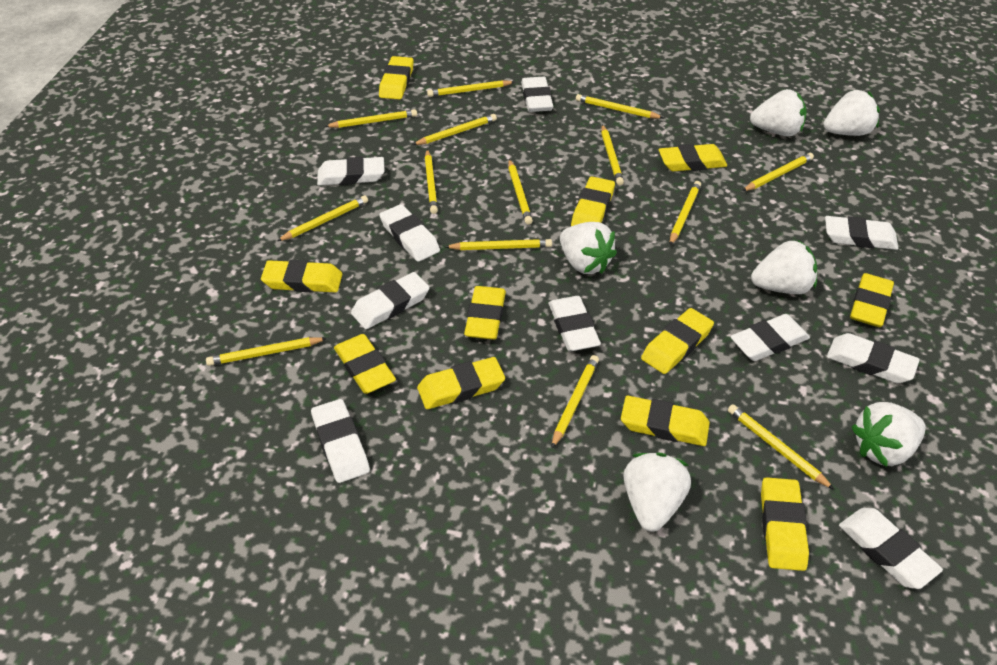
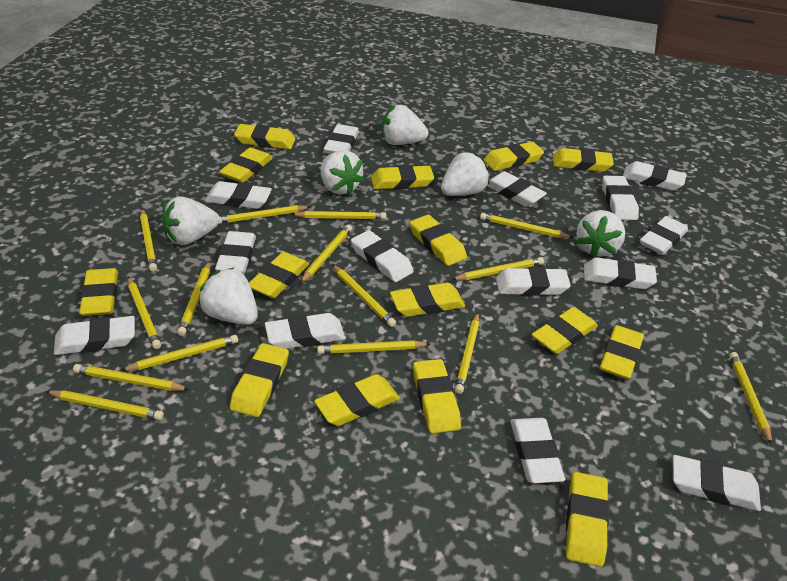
white eraser: [311,399,370,483] [317,157,384,186] [351,272,430,329] [379,204,440,262] [521,77,553,112] [549,296,601,351] [730,314,810,361] [825,216,898,250] [827,333,920,383] [839,508,943,589] = 10 -> [54,316,135,355] [205,181,272,209] [215,231,256,274] [265,313,345,349] [323,124,359,154] [351,230,414,282] [487,171,547,207] [496,267,571,296] [511,418,565,483] [584,258,657,289] [602,176,639,220] [623,161,687,191] [640,216,688,255] [673,455,761,511] = 14
yellow eraser: [261,260,342,293] [334,334,396,394] [379,56,414,100] [417,357,505,409] [464,286,506,340] [571,177,615,226] [621,396,710,446] [641,308,714,374] [659,144,727,171] [761,477,809,571] [850,273,894,327] = 11 -> [79,268,118,316] [219,147,273,183] [230,343,289,417] [234,124,295,149] [249,252,309,298] [314,374,400,426] [371,165,434,189] [390,283,465,317] [410,215,467,266] [413,359,461,433] [484,142,544,171] [532,307,598,354] [553,148,614,172] [566,472,609,567] [600,325,644,379] = 15
yellow pencil: [206,337,327,366] [277,195,368,241] [324,109,417,128] [413,114,497,145] [425,149,438,214] [427,80,514,97] [445,239,552,250] [508,159,533,225] [552,355,599,448] [576,94,664,119] [601,124,624,185] [670,181,701,245] [728,404,835,490] [742,153,814,191] = 14 -> [45,390,164,420] [73,364,190,391] [120,335,238,371] [128,276,161,349] [140,209,157,272] [177,261,210,336] [219,205,310,224] [291,211,386,220] [300,225,352,283] [317,340,430,354] [332,264,396,327] [451,257,544,280] [455,313,479,394] [480,213,573,238] [729,352,772,445] = 15

